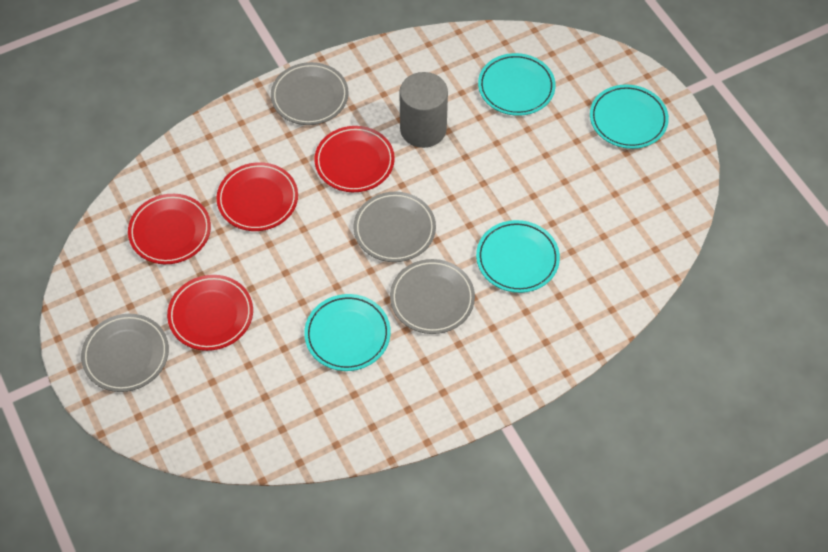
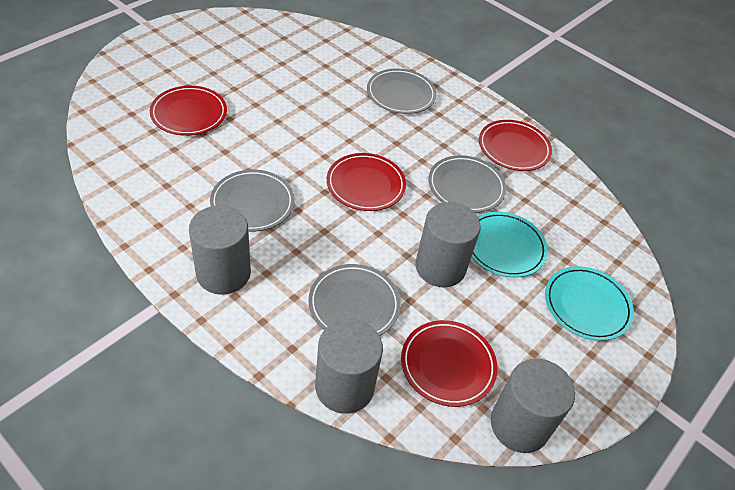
grey cylinder: [399,72,448,148] = 1 -> [189,205,251,295] [315,319,383,414] [415,202,481,287] [491,359,575,453] = 4
turquoise plate: [304,294,391,371] [476,220,560,293] [478,53,556,116] [590,84,669,149] = 4 -> [472,212,548,278] [545,266,634,341] = 2

